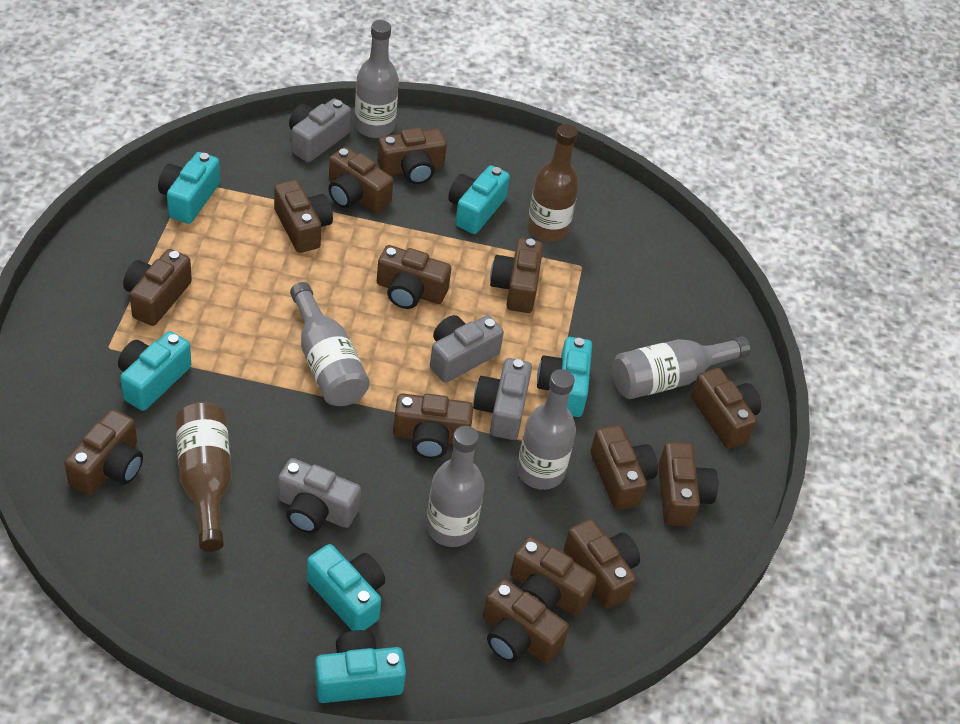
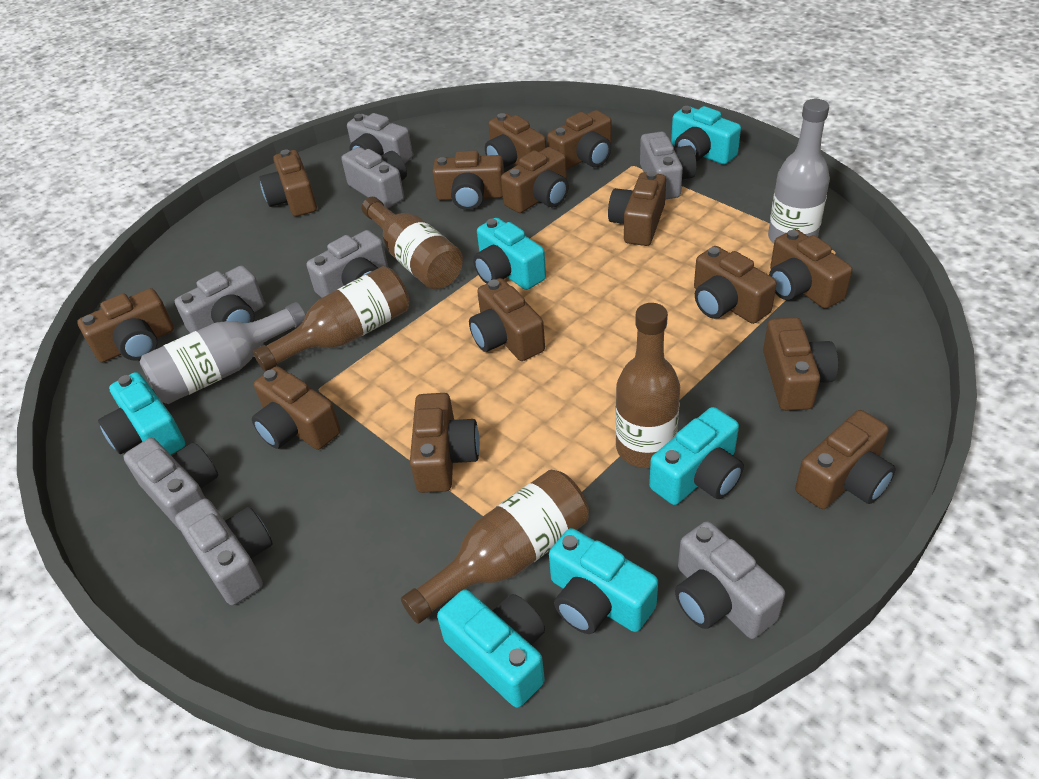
brown bottle: [175,402,232,552] [527,124,579,242] = 2 -> [253,266,410,372] [362,197,463,289] [401,470,589,624] [615,303,680,468] = 4
grey bottle: [290,282,370,406] [354,20,399,138] [426,426,484,547] [517,369,576,490] [612,337,750,399] = 5 -> [140,302,306,404] [768,99,830,244] = 2
grey camera: [278,458,361,533] [289,98,351,162] [430,315,504,383] [473,358,532,440] = 4 -> [123,438,218,530] [175,265,265,333] [175,498,273,605] [306,230,388,298] [341,147,407,208] [347,113,413,164] [640,131,697,200] [675,521,785,639] = 8

